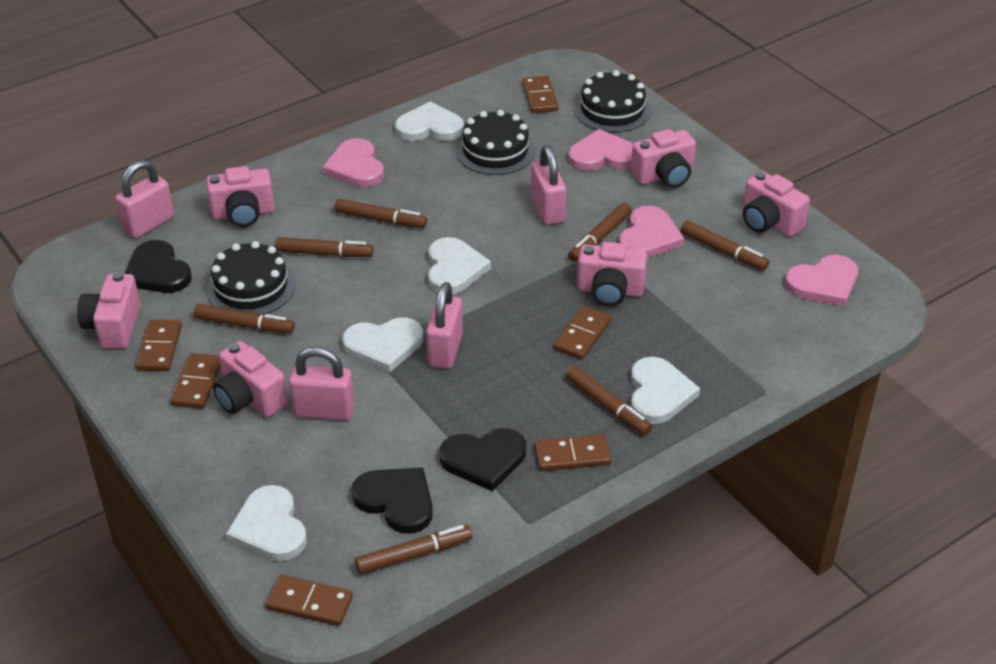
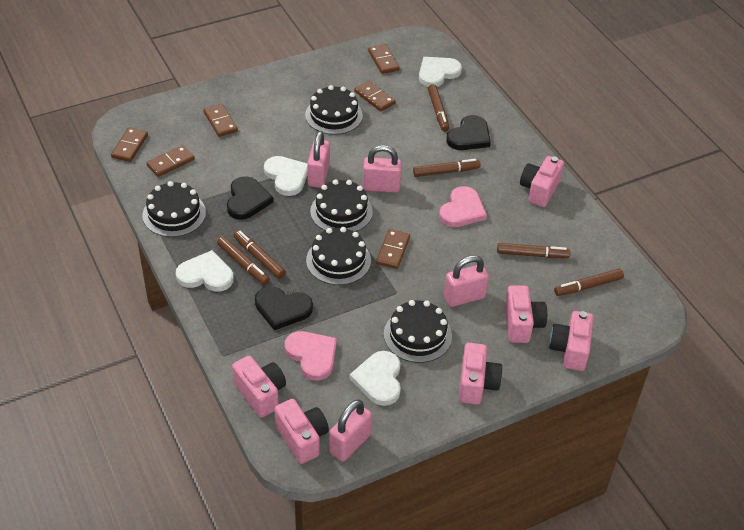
black cake: [206,241,296,315] [456,110,535,175] [574,70,651,133] = 3 -> [142,181,206,237] [305,85,363,135] [306,227,371,285] [310,179,373,232] [384,300,452,363] = 5
brown marker: [194,304,295,333] [275,237,373,257] [334,198,427,228] [355,525,473,574] [566,366,652,435] [568,203,632,262] [681,221,769,271] = 7 -> [217,236,270,285] [234,230,286,279] [413,159,481,177] [428,84,449,132] [497,243,571,258] [554,269,624,296] = 6
pink heart: [322,138,384,187] [568,129,633,171] [619,206,684,258] [785,255,858,306] = 4 -> [285,331,337,381] [439,186,487,227] = 2
white heart: [226,485,307,561] [342,317,423,373] [395,102,464,141] [428,237,491,294] [631,357,700,424] = 5 -> [176,250,234,292] [264,156,308,196] [349,351,401,406] [419,57,462,87] = 4

